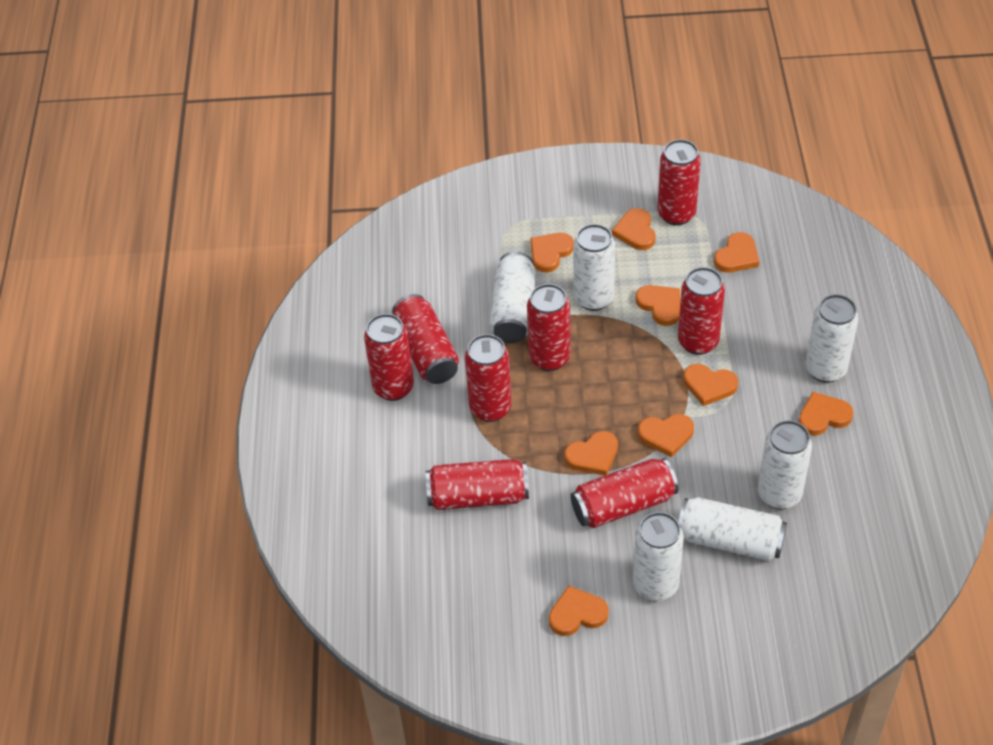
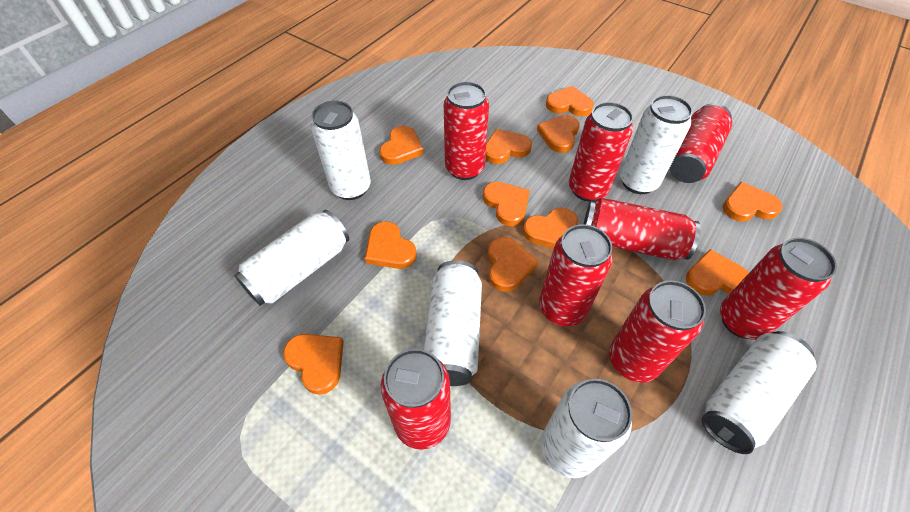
orange heart: [530,233,574,272] [549,585,609,636] [564,431,618,476] [612,208,656,250] [636,285,680,326] [638,414,694,457] [683,364,738,406] [714,232,759,272] [798,392,854,436] = 9 -> [283,334,344,395] [365,221,417,269] [379,126,424,165] [483,182,530,226] [485,129,532,164] [488,237,538,292] [523,207,578,249] [537,115,580,153] [546,86,594,116] [686,249,749,296] [723,182,783,222] = 11

